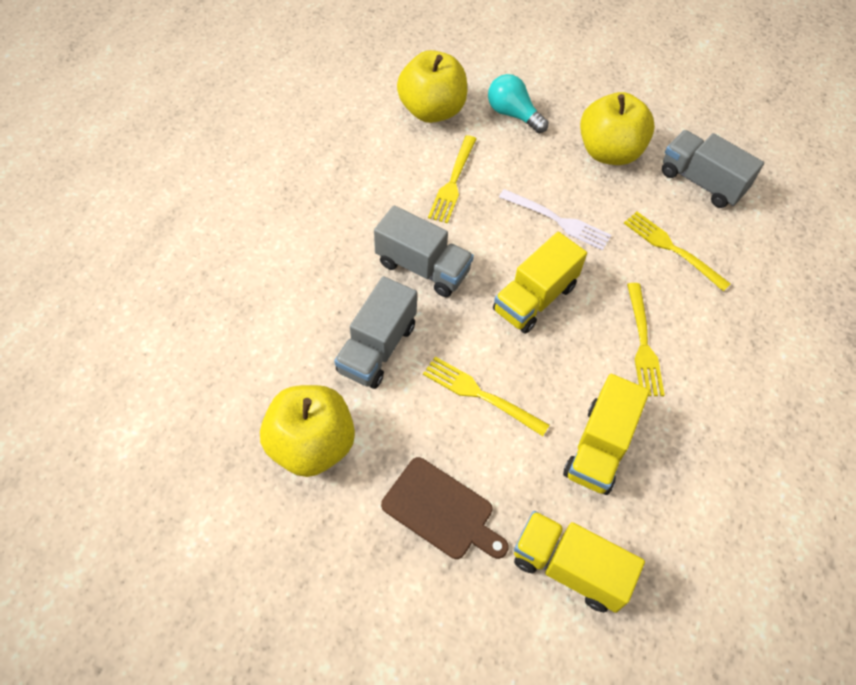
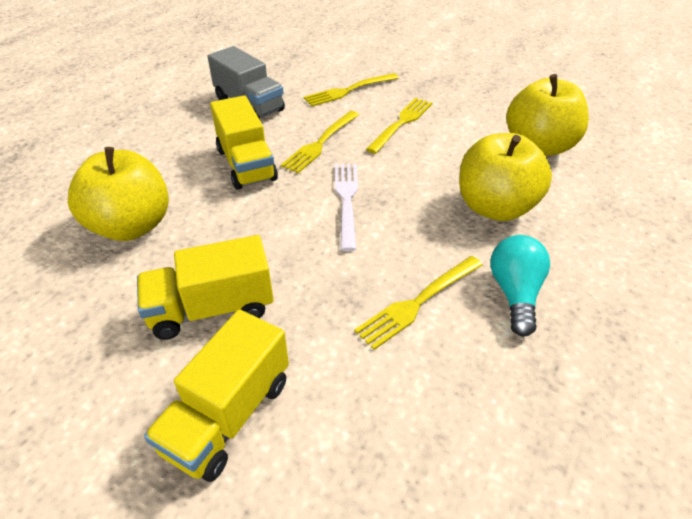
brown cutting board: [381,457,509,559] = 1 -> none = 0
grey truck: [334,276,417,389] [374,206,474,297] [662,130,764,208] = 3 -> [208,46,285,119] = 1

